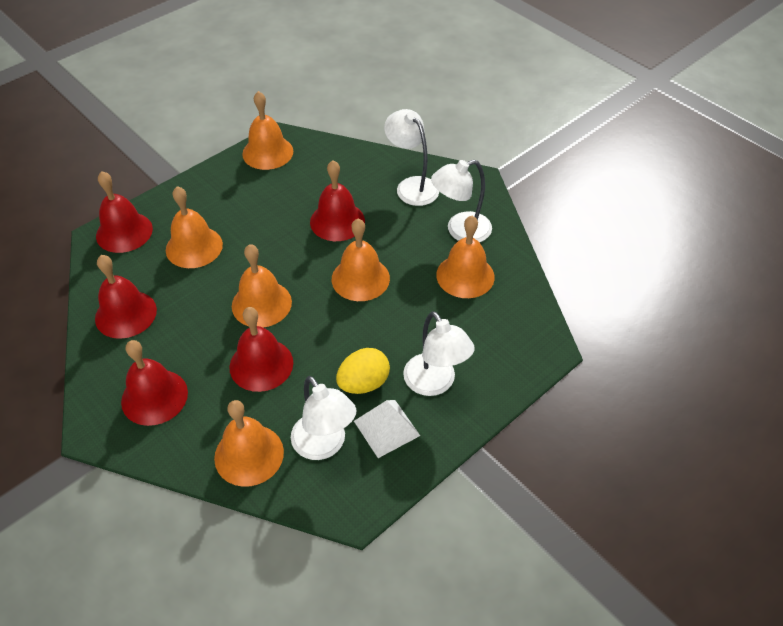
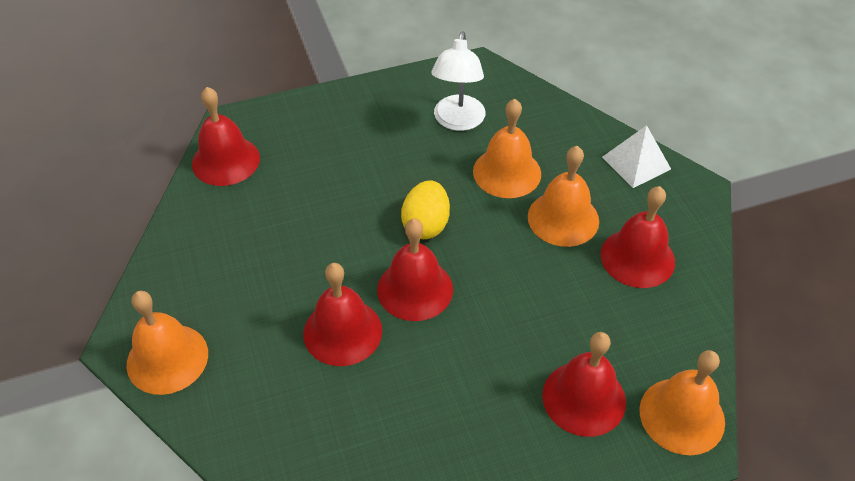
orange bell: [166,186,223,268] [214,400,284,487] [232,244,292,327] [242,91,293,170] [332,219,390,301] [436,216,495,298] = 6 -> [127,291,208,395] [473,99,541,198] [528,146,599,247] [639,350,725,455] = 4
white lamp: [291,376,356,460] [384,109,439,206] [403,311,474,396] [431,160,492,242] = 4 -> [431,32,485,131] = 1

